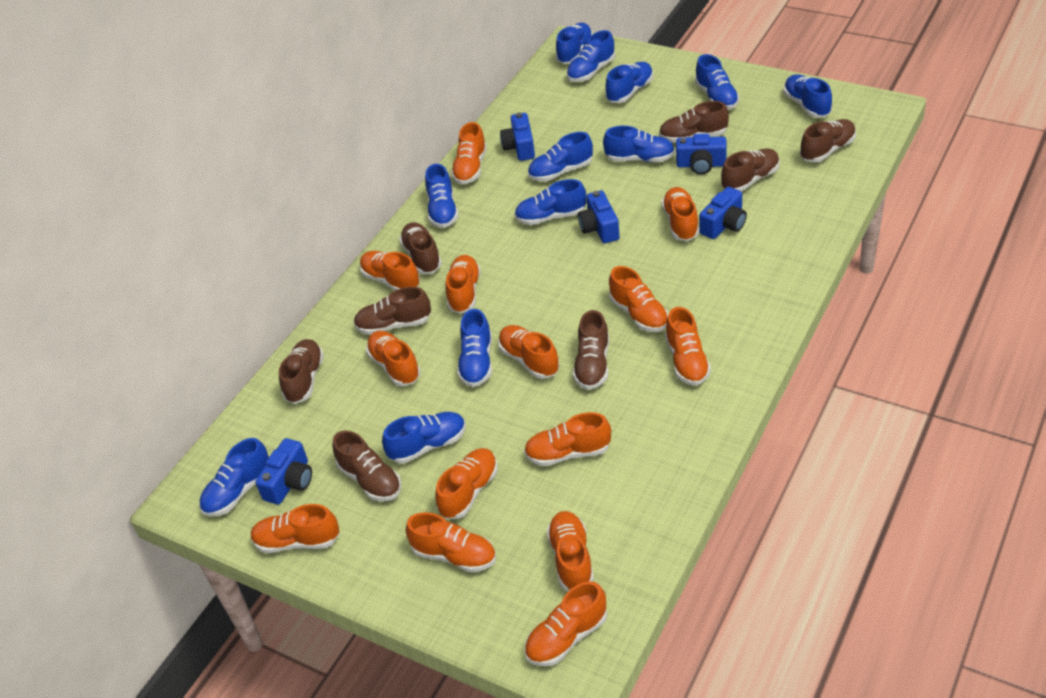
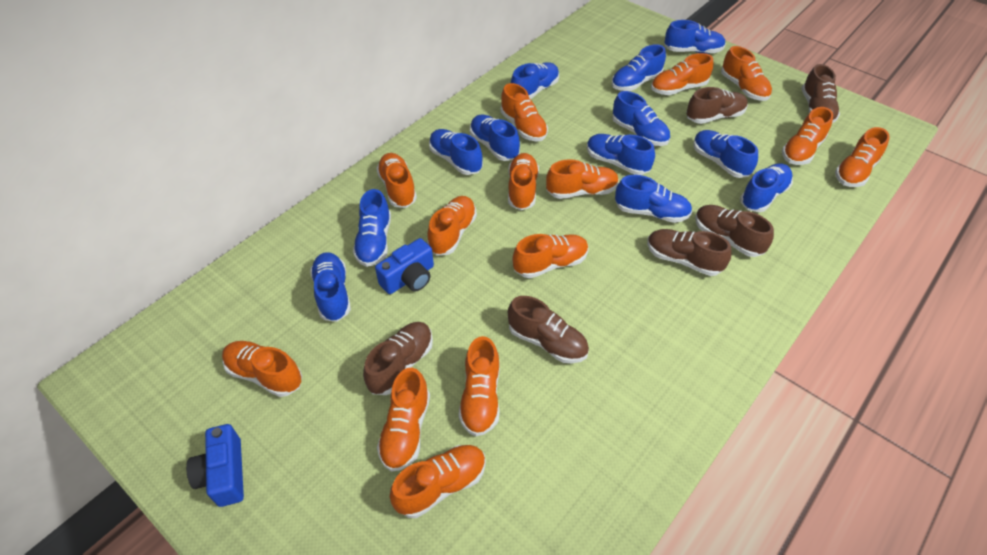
blue camera: [255,438,312,505] [500,112,535,161] [578,190,620,243] [676,134,727,175] [699,187,747,239] = 5 -> [186,424,244,507] [375,238,434,294] = 2
brown shoe: [279,339,324,404] [332,430,401,501] [354,287,431,335] [399,222,442,274] [573,310,609,390] [659,101,729,143] [721,149,779,192] [800,119,856,162] = 8 -> [363,322,433,395] [508,296,589,363] [647,229,732,276] [686,87,748,124] [695,205,774,257] [801,64,840,123] = 6

